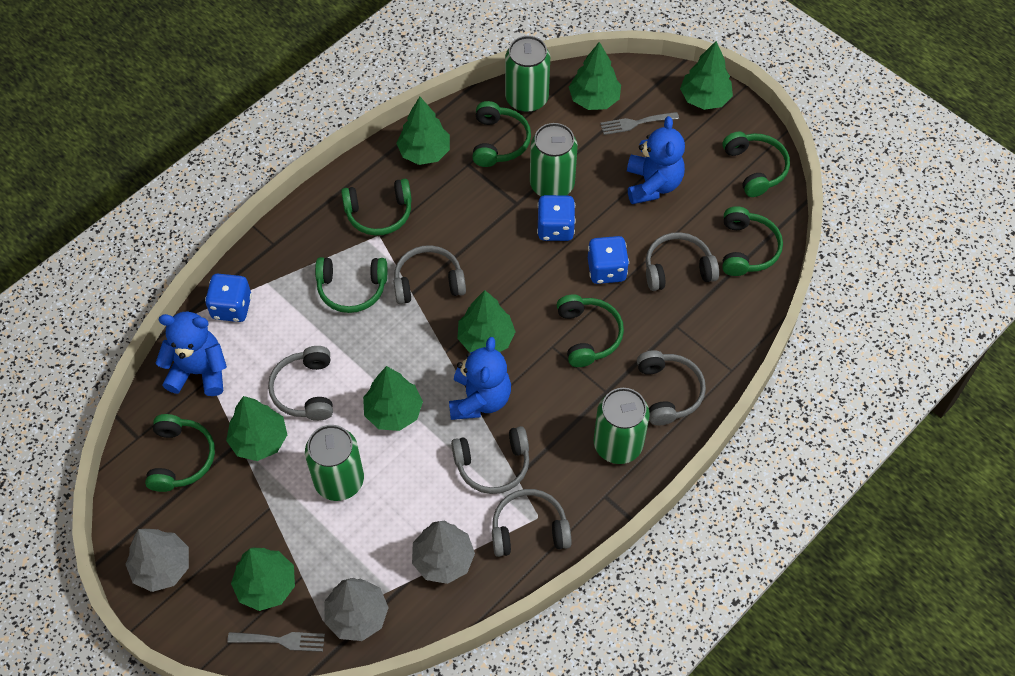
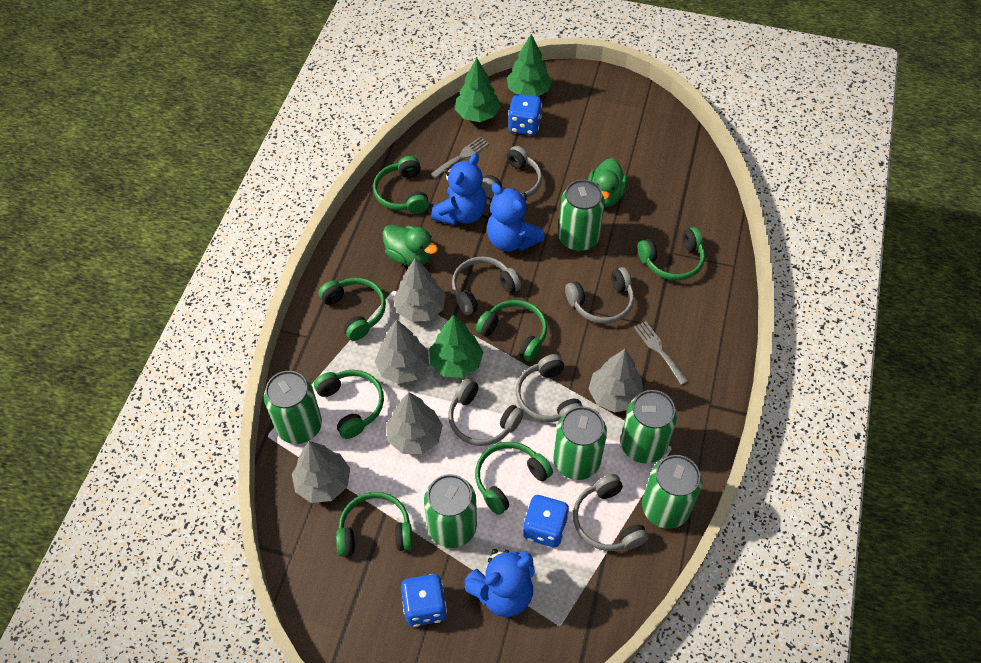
green can: [305,425,364,501] [505,36,550,112] [530,123,578,196] [594,388,650,464] = 4 -> [264,371,322,444] [424,474,477,548] [553,406,607,480] [558,179,605,251] [621,390,677,464] [642,455,702,529] = 6
green duck: none = 0 -> [382,225,438,266] [588,158,627,207] = 2
green tree: [226,396,287,461] [231,548,295,611] [363,366,423,431] [396,97,450,165] [457,290,516,353] [569,42,621,110] [680,41,733,110] = 7 -> [429,314,483,378] [455,58,501,122] [507,34,552,97] = 3
grey tree: [126,529,189,592] [324,578,389,641] [412,521,475,584] = 3 -> [292,441,350,503] [375,320,429,384] [386,392,443,454] [393,258,446,322] [588,349,644,412] = 5

